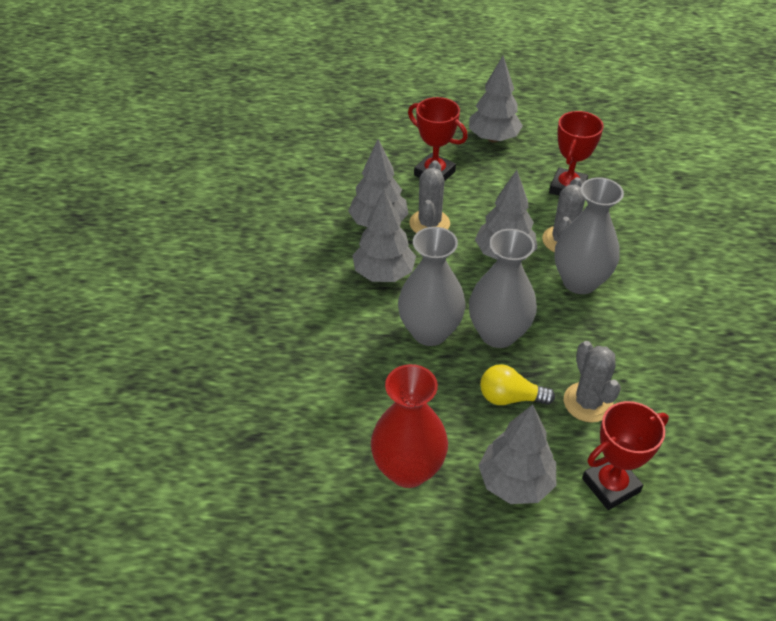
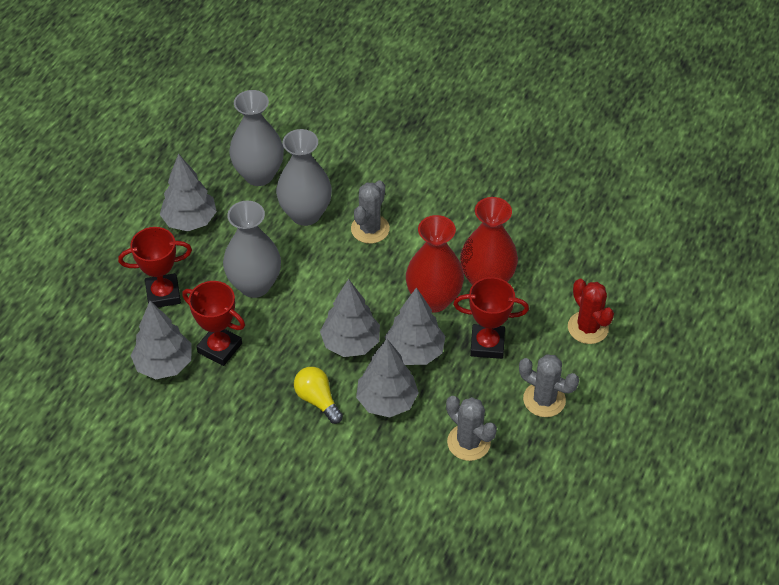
red cactus: none = 0 -> [568,279,614,344] = 1
red vase: [371,364,448,488] = 1 -> [406,215,464,312] [460,197,518,285] = 2

